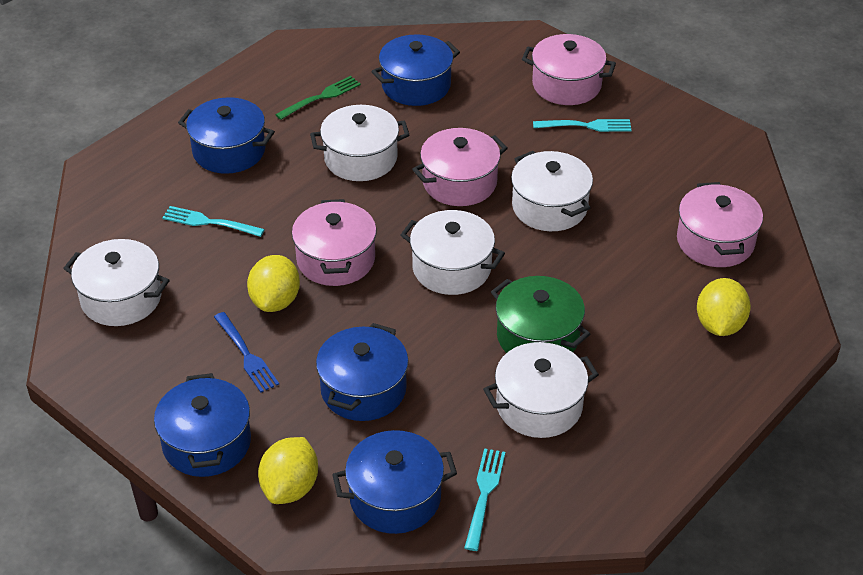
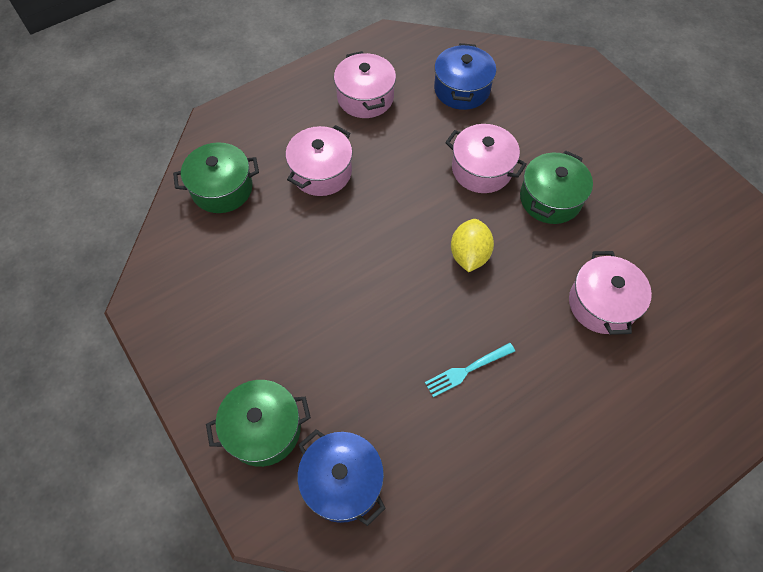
blue fork: [214,312,279,392] = 1 -> none = 0
blue pot: [154,373,251,477] [178,97,275,174] [316,323,409,421] [332,430,457,534] [371,34,460,106] = 5 -> [297,429,386,526] [434,43,496,110] = 2
green fork: [275,76,361,120] = 1 -> none = 0
green pot: [491,276,590,353] = 1 -> [173,142,259,213] [206,380,311,467] [520,151,593,224] = 3
turquoise fork: [162,206,265,237] [464,448,505,551] [533,119,631,132] = 3 -> [425,343,515,397] = 1
white pot: [63,239,170,326] [310,105,410,181] [400,210,505,295] [483,342,599,438] [511,151,593,231] = 5 -> none = 0
yellow lemon: [247,255,300,312] [258,437,318,504] [697,278,751,336] = 3 -> [451,219,494,272] = 1

